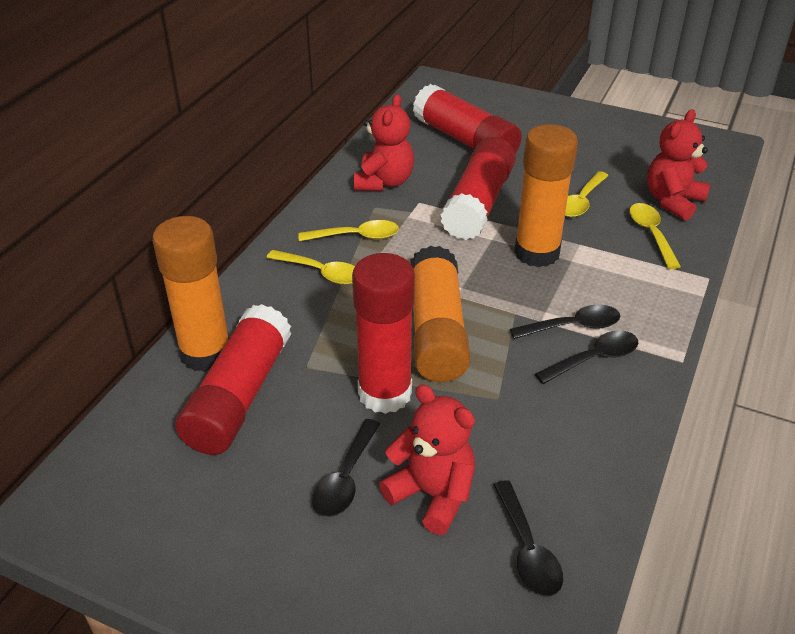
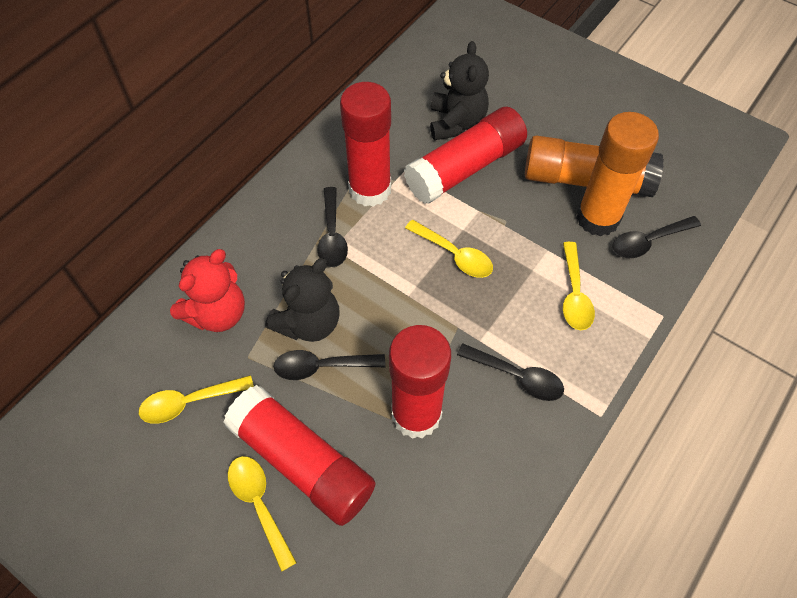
black teddy bear: none = 0 -> [265,258,340,342] [430,41,489,140] = 2
orange glue stick: [152,216,229,372] [410,246,470,382] [514,124,578,267] = 3 -> [525,135,664,197] [576,112,659,236] = 2
red teddy bear: [354,94,414,191] [379,384,475,535] [647,109,711,221] = 3 -> [170,249,245,332] = 1

